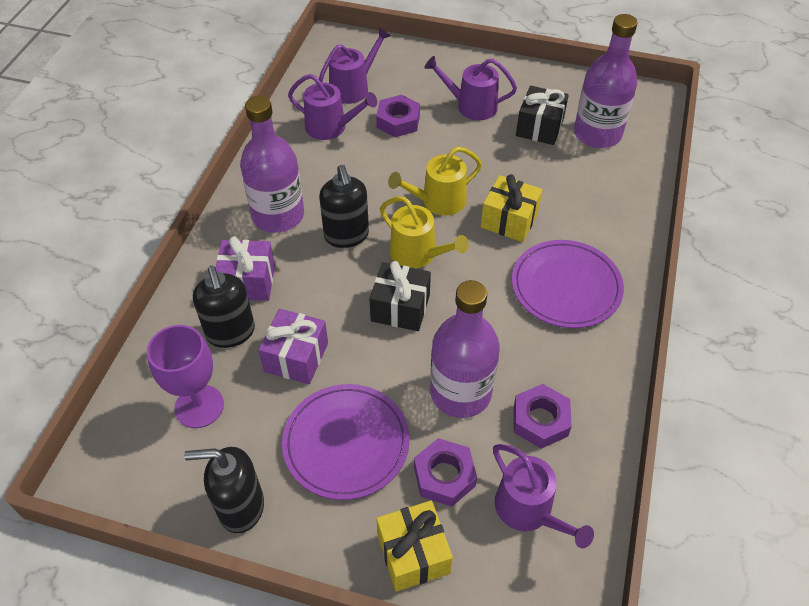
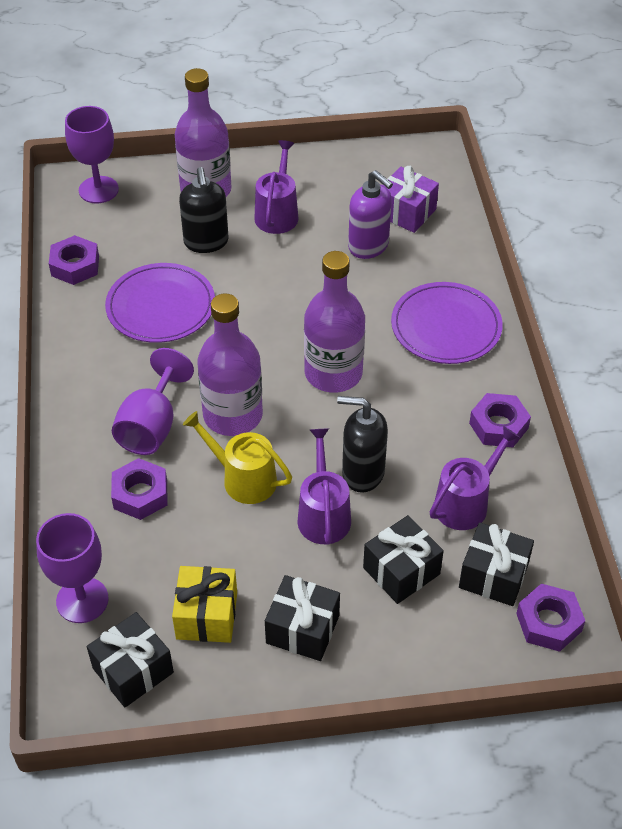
black gift: [369,261,431,331] [516,86,569,145] = 2 -> [87,612,174,707] [265,575,340,661] [363,515,444,604] [459,522,534,606] = 4
black soap dispenser: [184,447,264,533] [193,266,255,348] [319,165,369,248] = 3 -> [179,167,229,253] [337,396,388,493] = 2
purple gift: [216,236,275,301] [258,309,328,384] = 2 -> [383,166,439,233] = 1
purple goblet: [147,325,224,428] = 1 -> [36,513,109,623] [65,106,119,204] [112,348,194,455] = 3
purple nut: [376,95,420,137] [414,438,477,507] [514,384,572,449] = 3 -> [49,235,99,285] [111,458,168,520] [469,393,531,447] [516,583,585,652] = 4
purple soap dispenser: none = 0 -> [348,170,393,259] = 1
purple watering can: [288,74,377,140] [319,28,390,104] [424,56,517,120] [493,444,594,548] = 4 -> [254,140,298,234] [297,428,351,544] [430,426,520,530] = 3
yellow gift: [376,501,453,592] [481,174,543,242] = 2 -> [172,566,237,643] = 1
yellow watering can: [380,196,469,268] [388,147,482,216] = 2 -> [183,411,292,504] = 1

